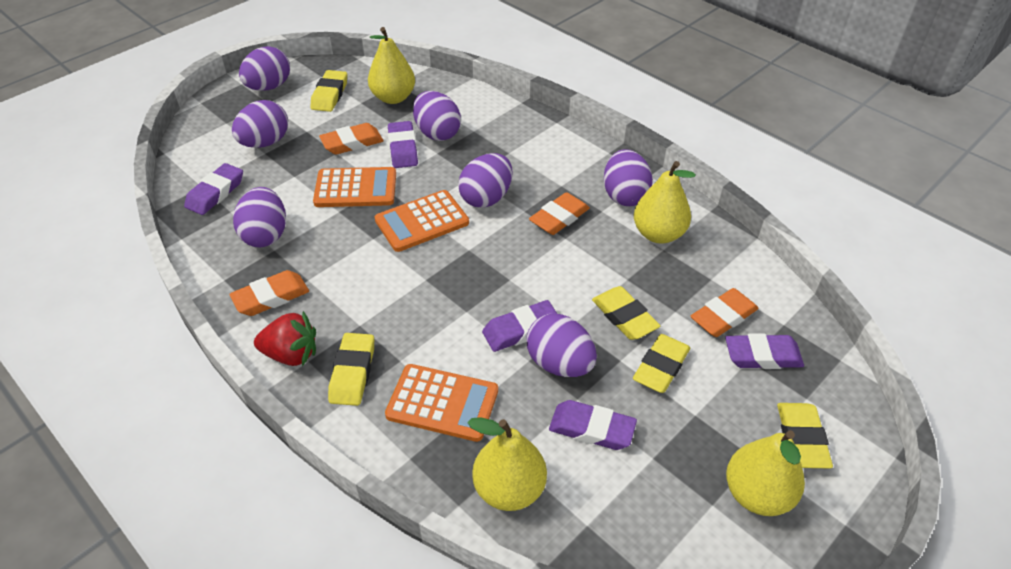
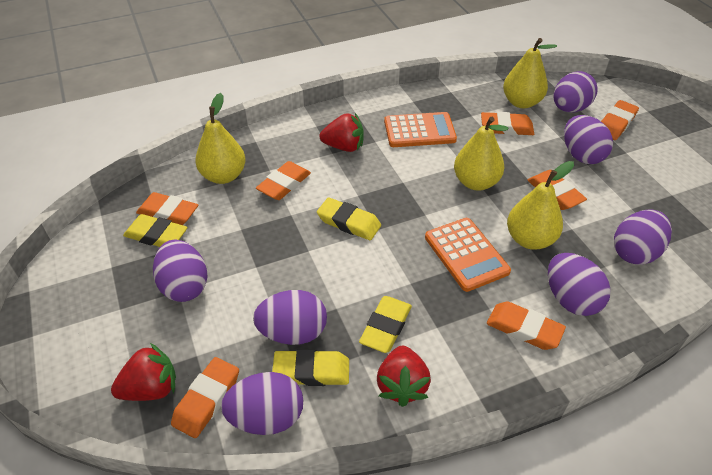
orange calculator: [313,167,396,207] [375,190,469,252] [385,364,498,442] = 3 -> [384,112,457,147] [425,218,511,292] = 2
orange eraser: [229,270,309,316] [319,123,383,155] [529,192,590,235] [691,288,759,337] = 4 -> [136,192,198,225] [171,357,239,438] [256,161,311,200] [481,112,534,135] [487,301,566,350] [527,170,587,210] [601,100,639,140] = 7
purple eraser: [184,163,243,215] [388,121,418,168] [482,300,557,352] [549,400,637,450] [725,333,804,369] = 5 -> none = 0
red strawberry: [254,311,316,366] = 1 -> [111,343,176,401] [319,113,364,152] [377,346,431,407] = 3
yellow eraser: [310,70,347,112] [328,333,374,406] [592,286,660,340] [633,334,690,393] [777,403,833,469] = 5 -> [123,214,188,247] [272,349,349,386] [317,197,381,240] [359,296,412,353] = 4

